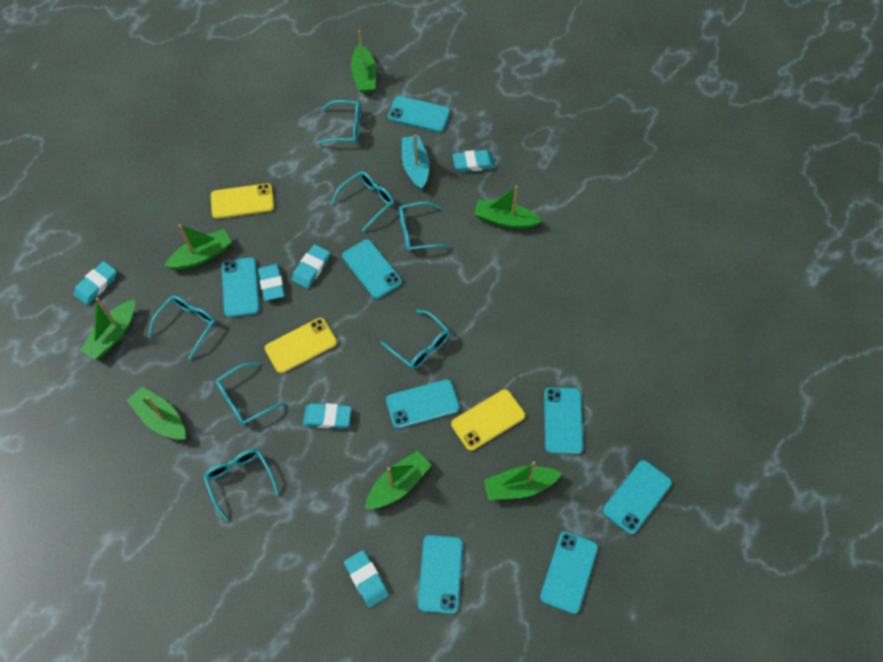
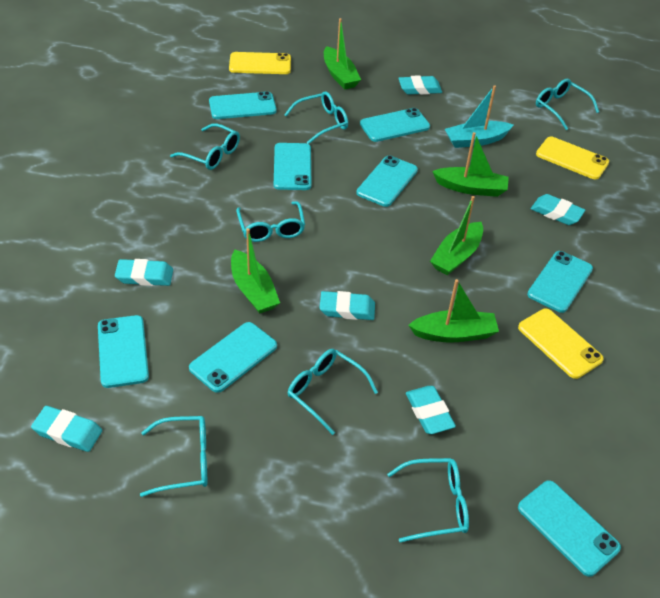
green boat: [80,298,135,359] [127,386,185,439] [164,224,232,270] [351,30,376,93] [365,451,432,509] [474,185,542,229] [484,461,562,500] = 7 -> [231,228,280,314] [324,18,361,90] [408,279,499,343] [430,196,483,275] [432,132,509,197] = 5

